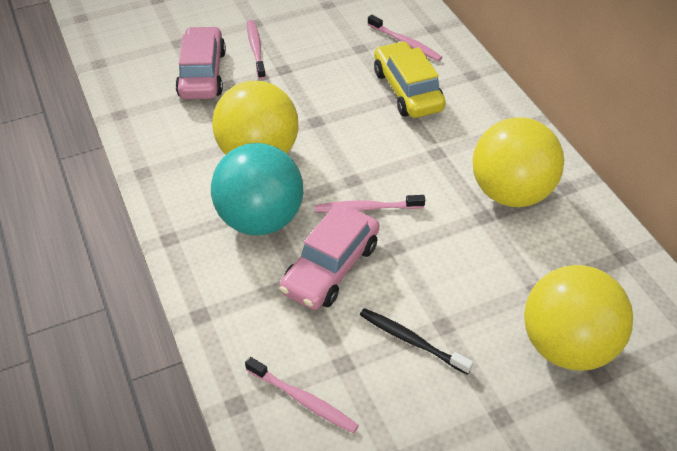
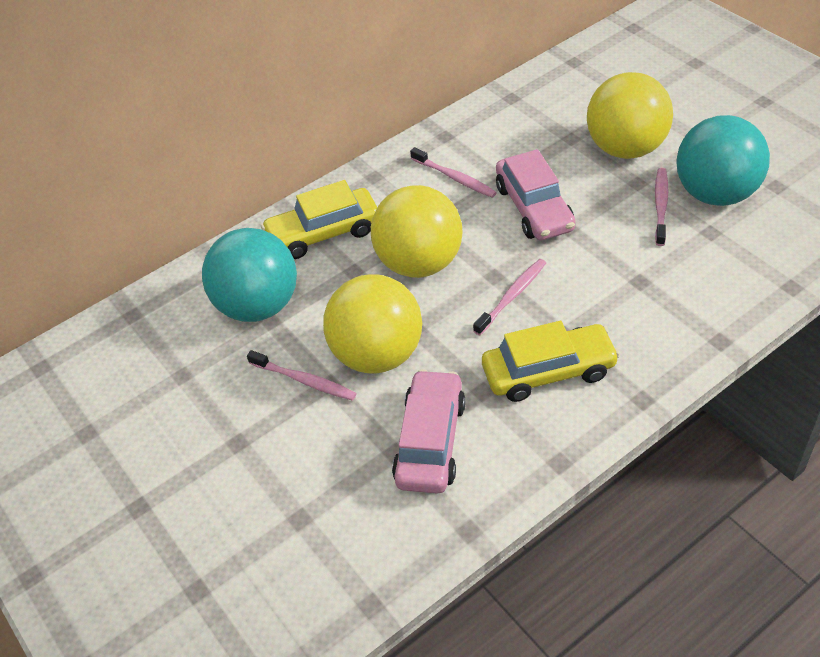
black toothbrush: [360,308,473,375] = 1 -> none = 0
turquoise ball: [211,143,303,235] = 1 -> [202,228,297,322] [676,115,770,206] = 2
yellow car: [374,41,446,118] = 1 -> [261,180,377,259] [482,321,620,402] = 2

